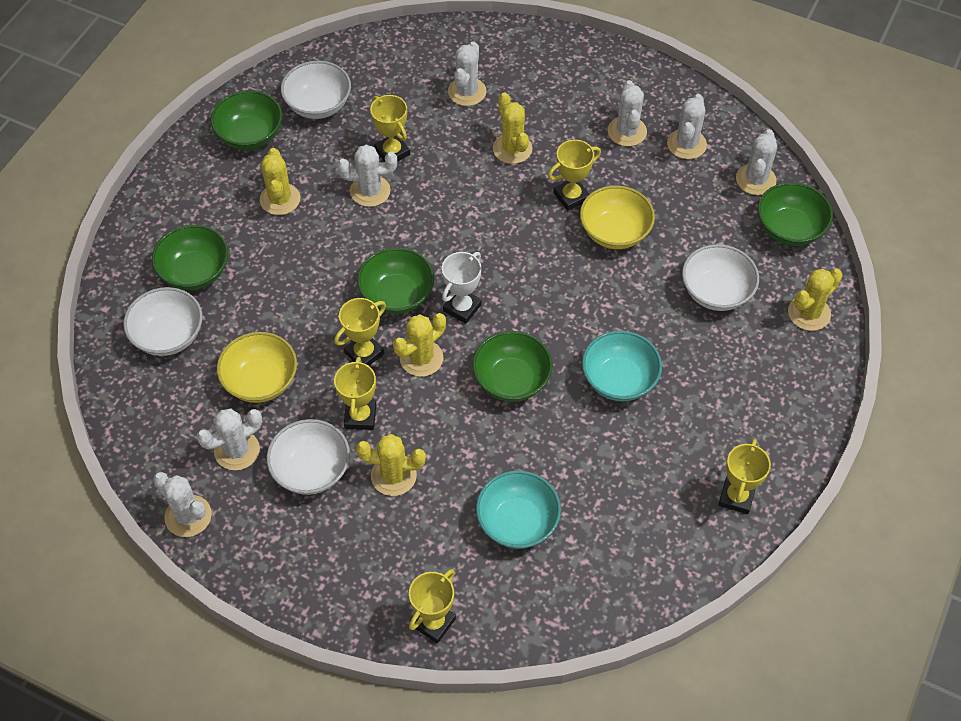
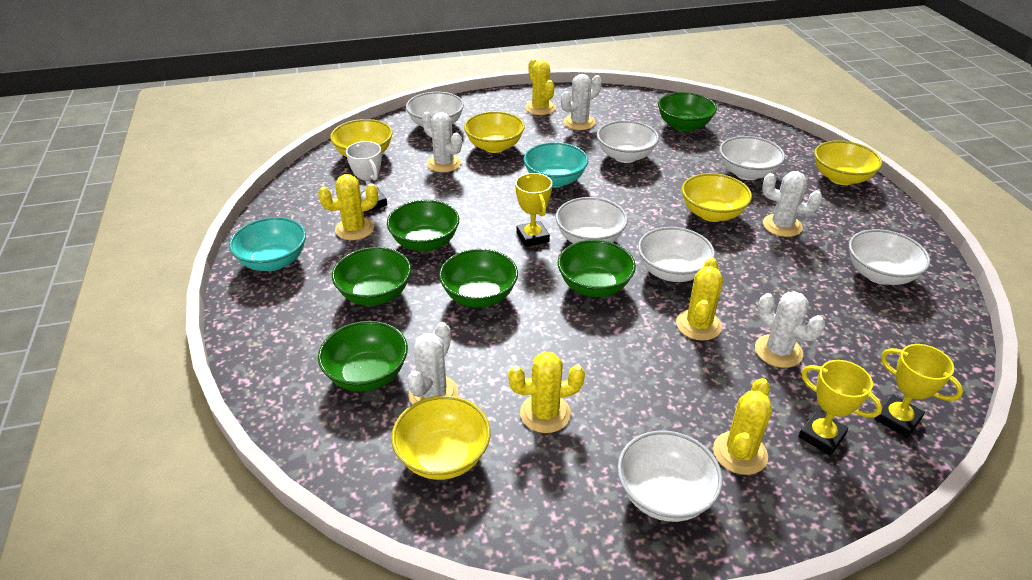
green bowl: [152,225,229,290] [211,90,282,150] [357,247,434,314] [472,331,553,402] [758,182,833,246] = 5 -> [318,321,408,392] [332,247,411,306] [387,200,459,251] [439,249,518,307] [558,240,636,297] [658,92,717,132] = 6
white bowl: [123,287,203,356] [267,419,350,495] [281,61,351,119] [682,244,759,311] = 4 -> [406,92,464,127] [555,197,628,244] [597,120,659,163] [617,431,723,522] [638,227,715,282] [719,136,785,180] [849,229,930,285] = 7
white cactus: [153,472,212,537] [196,409,262,470] [337,145,397,207] [448,41,487,106] [608,80,647,146] [667,94,707,159] [736,129,777,195] = 7 -> [407,322,458,404] [422,112,462,172] [561,74,602,130] [755,291,825,368] [762,171,822,237] = 5
yellow bowl: [217,332,297,403] [580,185,655,249] = 2 -> [330,119,393,157] [391,395,491,480] [464,111,525,153] [682,173,752,222] [814,140,882,185] = 5
yellow trophy: [334,298,386,366] [334,357,376,430] [370,95,410,162] [409,569,456,644] [548,140,601,211] [718,439,771,514] = 6 -> [515,173,552,247] [798,360,882,456] [874,344,963,438] = 3

